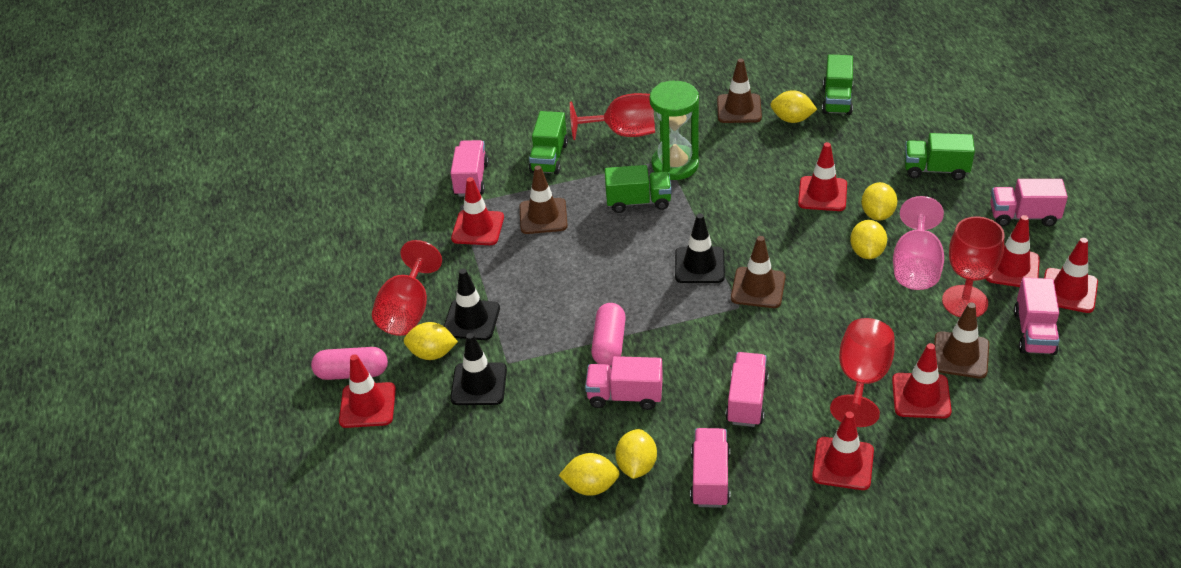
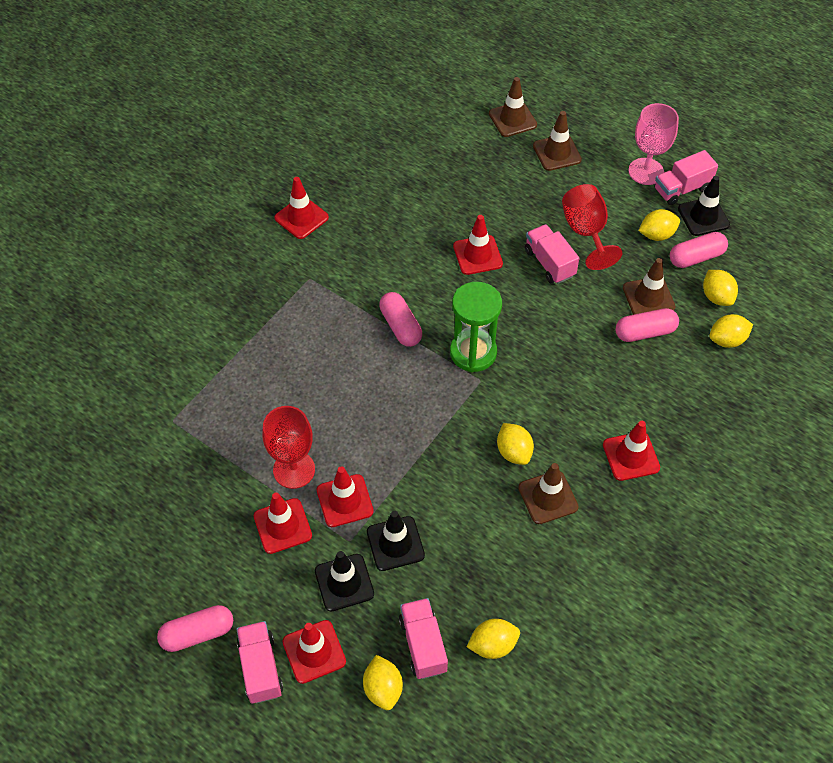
green truck: [529,111,568,174] [605,165,672,213] [822,54,853,115] [904,133,975,180] = 4 -> none = 0
pink capsule: [311,347,388,380] [591,303,626,366] = 2 -> [157,605,233,652] [379,292,422,347] [615,308,679,342] [670,232,728,268] = 4
pink truck: [451,140,489,197] [585,356,663,410] [690,428,730,508] [725,352,769,427] [990,179,1068,227] [1014,277,1060,355] = 6 -> [236,621,283,704] [399,598,448,679] [525,224,580,284] [654,150,718,205] = 4
red goblet: [372,240,442,336] [570,93,655,140] [830,318,895,427] [942,217,1004,317] = 4 -> [262,406,315,489] [562,184,622,270] = 2
red traffic cone: [339,354,396,428] [451,177,504,245] [798,142,847,211] [812,412,874,490] [892,343,952,419] [986,215,1040,287] [1044,238,1098,313] = 7 -> [253,492,312,554] [275,177,329,239] [282,620,346,684] [317,466,374,527] [453,215,503,275] [603,421,660,481] = 6

